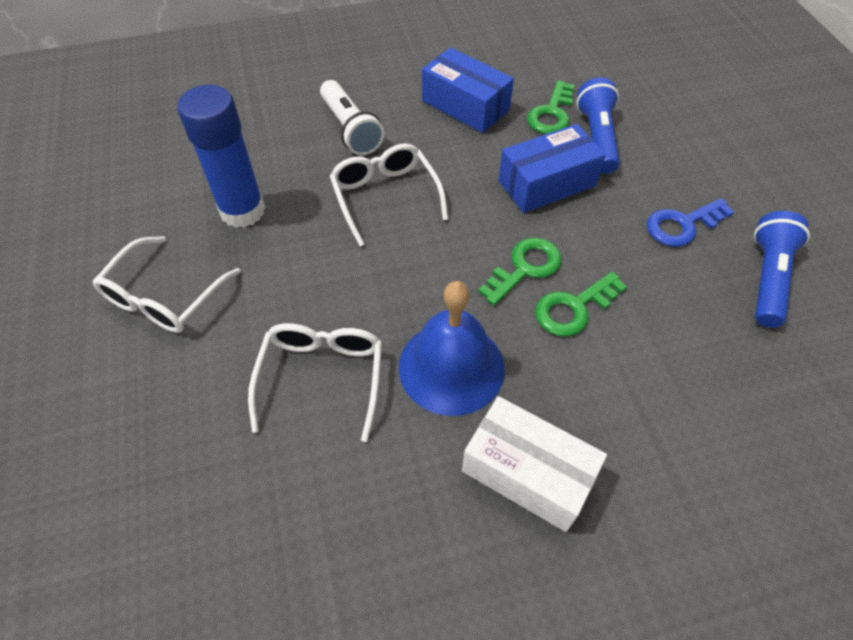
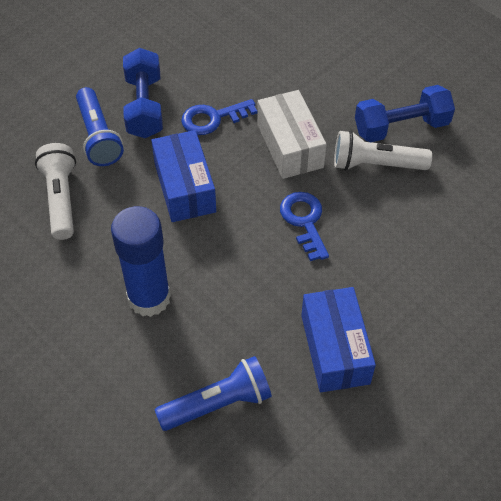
blue bell: [399,281,505,416] = 1 -> none = 0
blue dumbbell: none = 0 -> [123,48,163,138] [355,85,455,142] = 2
blue key: [647,198,734,247] = 1 -> [181,99,257,135] [280,192,329,261] = 2
green key: [478,238,562,305] [527,81,574,134] [535,272,627,336] = 3 -> none = 0
white flashlight: [320,80,384,155] = 1 -> [35,143,76,240] [334,130,432,171] = 2
white glasses: [93,236,241,333] [248,323,382,442] [330,143,448,246] = 3 -> none = 0

